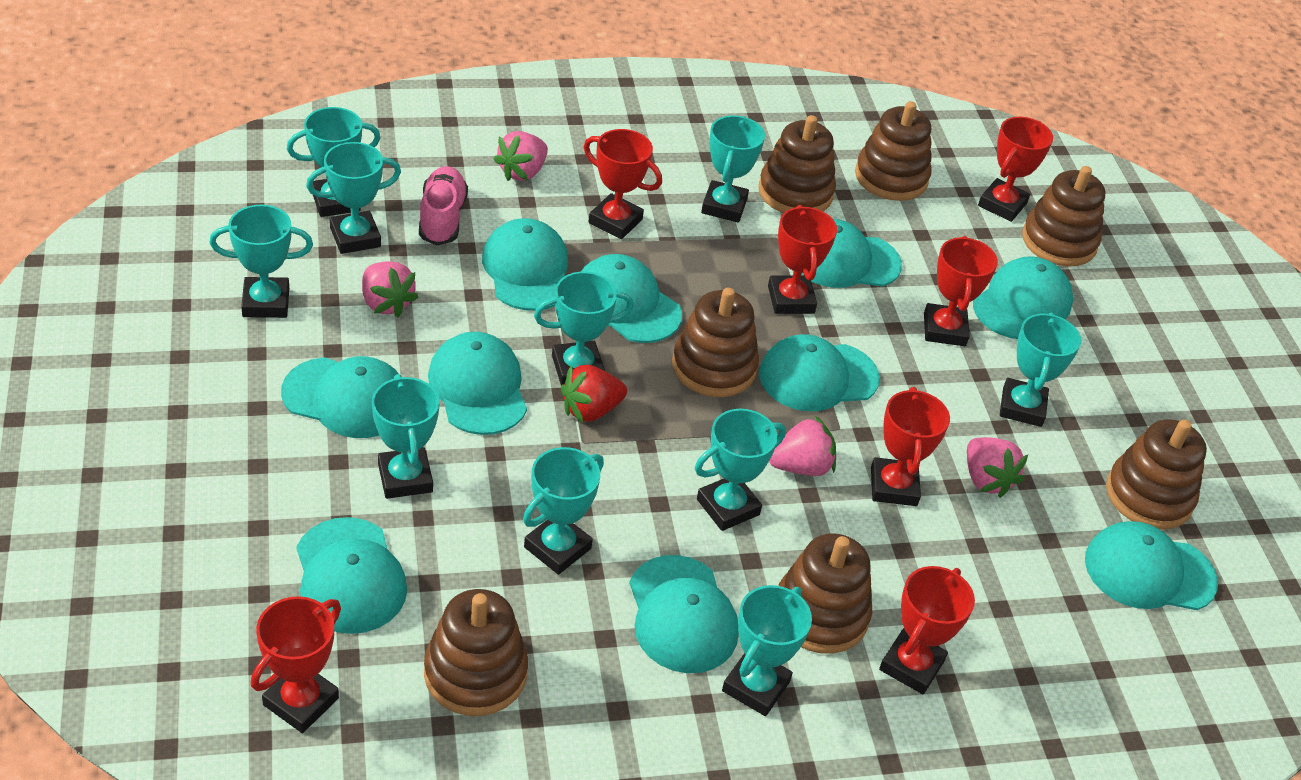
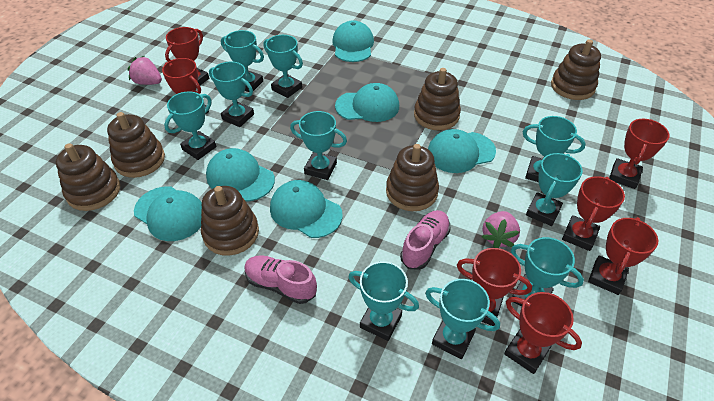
brown stacking toy: [424,589,528,716] [672,288,759,397] [759,115,836,213] [778,533,872,654] [855,101,932,201] [1022,166,1105,266] [1106,420,1207,530] = 7 -> [56,143,120,211] [107,112,165,178] [201,186,259,256] [386,144,439,211] [414,68,461,130] [551,39,601,100] = 6
pink shoe: [419,166,468,245] = 1 -> [245,255,317,304] [400,210,450,270] = 2
pink strawberry: [362,261,418,317] [493,131,548,181] [769,416,836,476] [967,437,1028,498] = 4 -> [128,56,162,85] [481,211,520,248] = 2
red strawberry: [561,365,627,423] = 1 -> none = 0
turquoise cap: [281,356,399,438] [296,517,407,634] [428,332,527,435] [482,218,568,311] [581,254,682,343] [629,555,739,673] [759,334,880,411] [801,218,902,288] [973,256,1073,339] [1085,521,1218,610] = 10 -> [134,186,202,241] [206,148,275,201] [270,180,343,238] [332,20,374,62] [335,83,399,122] [428,129,496,173] = 6

